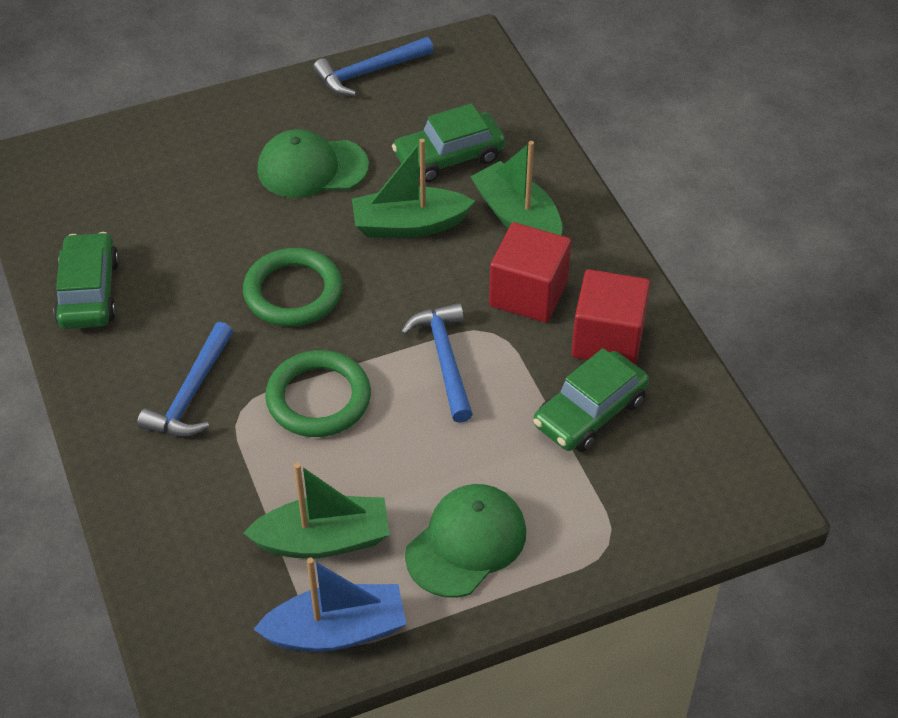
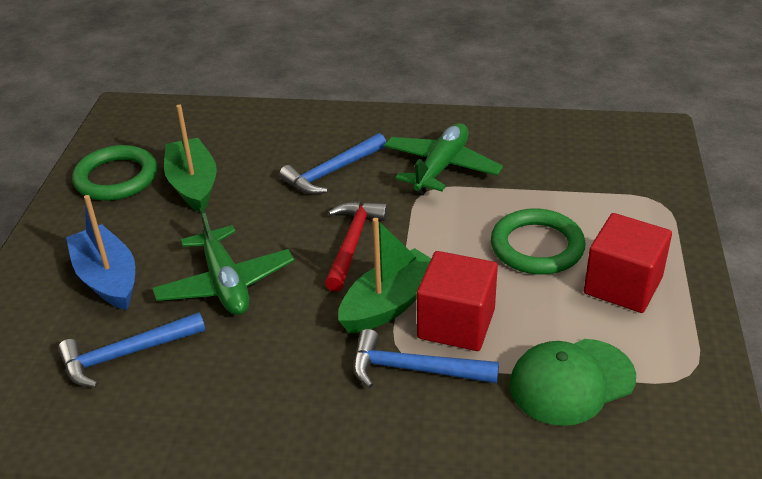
green boat: [244,463,390,559] [352,139,475,238] [470,141,563,235] = 3 -> [164,104,217,212] [338,218,431,334] = 2
green cap: [257,129,369,198] [405,484,526,598] = 2 -> [510,339,636,426] = 1
green car: [53,232,119,329] [392,103,505,182] [533,348,649,452] = 3 -> none = 0
green plane: none = 0 -> [152,207,294,315] [384,123,503,195] = 2
red hammer: none = 0 -> [325,201,388,292] = 1

